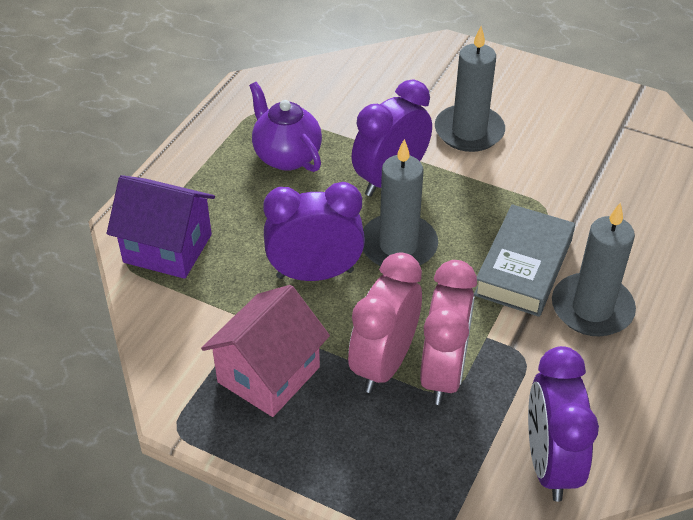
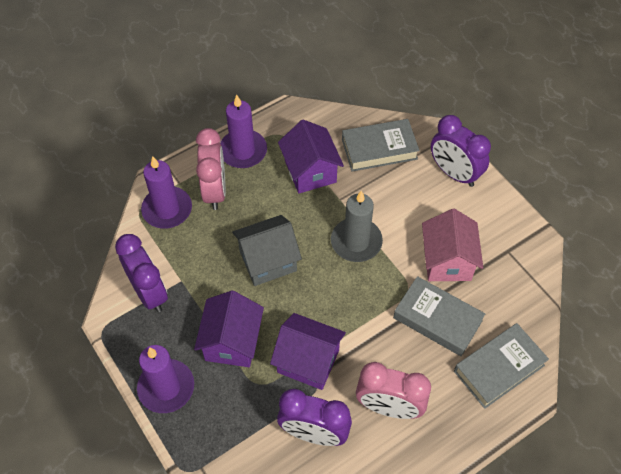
grey book: [474,204,575,317] = 1 -> [342,119,420,171] [393,276,485,356] [454,323,549,409] = 3
grey candle: [363,139,438,266] [435,26,505,152] [552,202,636,336] = 3 -> [331,191,383,262] = 1
grey house: none = 0 -> [232,215,302,286] = 1
purple candle: none = 0 -> [137,345,194,413] [141,156,192,229] [220,95,267,168] = 3
purple house: [107,175,215,279] = 1 -> [194,290,264,367] [270,313,346,390] [278,120,344,193] = 3
purple teapot: [249,82,322,172] = 1 -> none = 0

